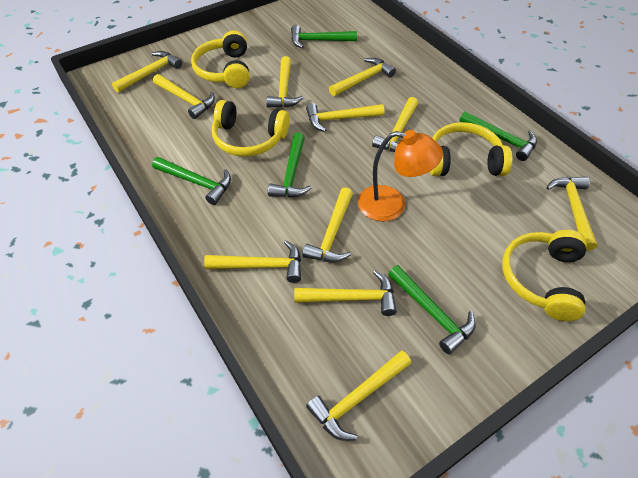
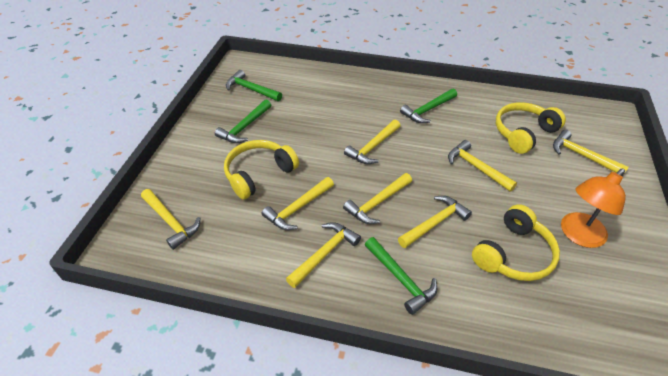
green hammer: [152,157,231,205] [268,133,312,198] [291,25,357,48] [388,265,476,354] [459,111,537,161] = 5 -> [215,100,271,143] [226,70,282,101] [365,237,437,315] [400,88,457,123] = 4
yellow hammer: [112,51,182,93] [153,74,215,119] [204,240,301,283] [266,56,303,108] [294,270,397,316] [302,188,353,262] [306,103,384,132] [306,351,411,441] [329,58,396,96] [372,97,418,152] [546,177,597,251] = 11 -> [141,189,200,250] [262,177,334,230] [286,222,361,288] [343,173,412,224] [344,119,401,164] [398,196,472,248] [448,140,517,192] [553,130,629,174] = 8
yellow headphones: [191,30,250,88] [212,100,290,157] [430,122,512,176] [502,230,587,321] = 4 -> [224,140,299,199] [472,204,560,281] [496,102,566,154] = 3

